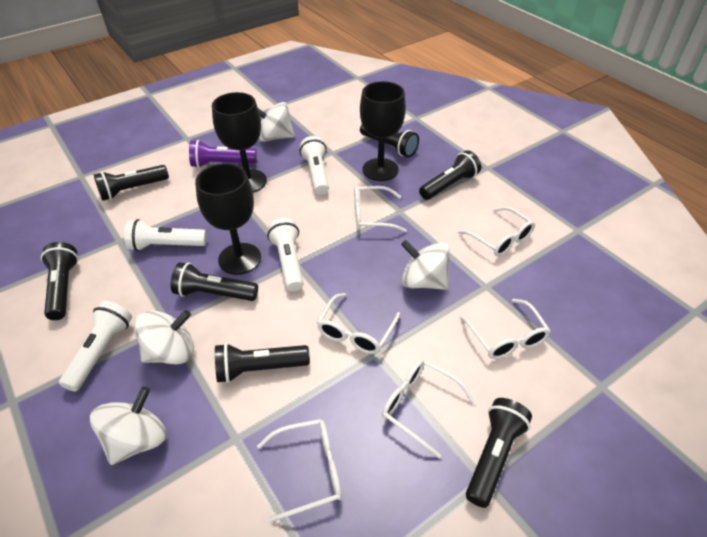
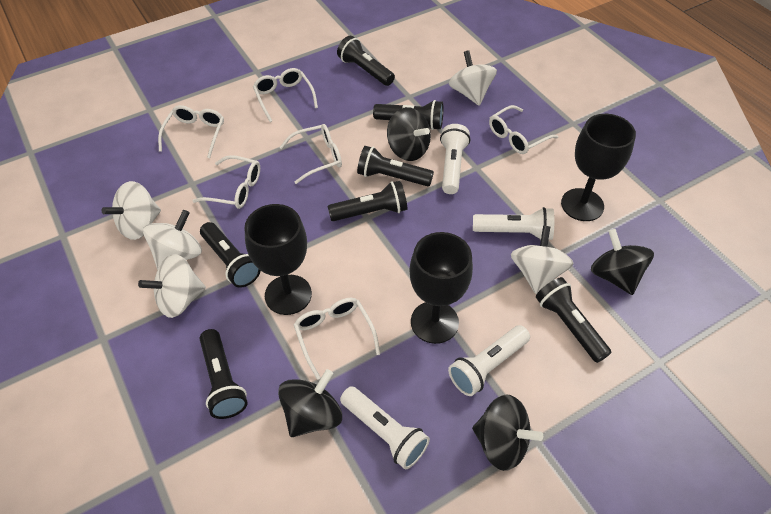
black spinning top: none = 0 -> [278,369,342,437] [387,107,431,161] [472,395,543,471] [591,229,654,295] = 4
purple flashlight: [189,140,257,168] = 1 -> none = 0
white spinning top: [90,386,166,465] [134,310,194,364] [258,102,295,142] [401,240,450,290] = 4 -> [102,181,161,240] [138,254,206,318] [143,210,202,270] [449,50,497,106] [511,226,574,294] = 5

